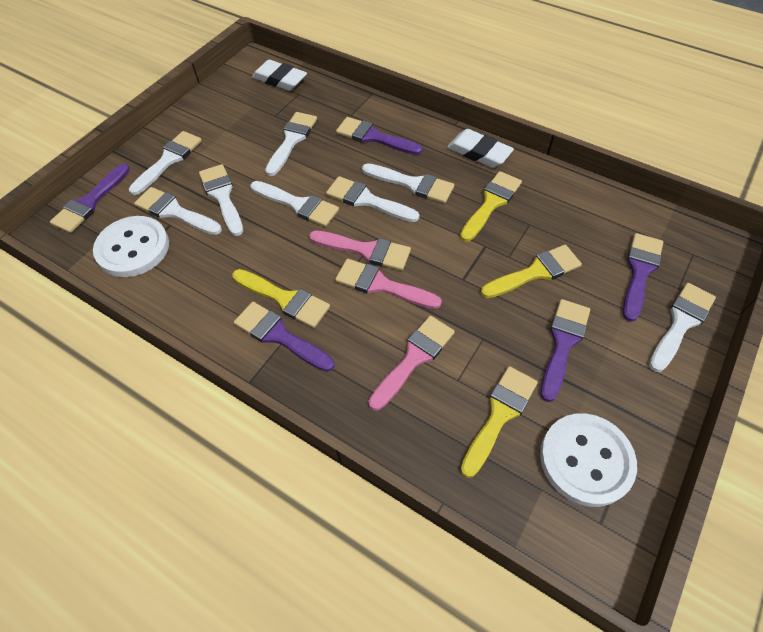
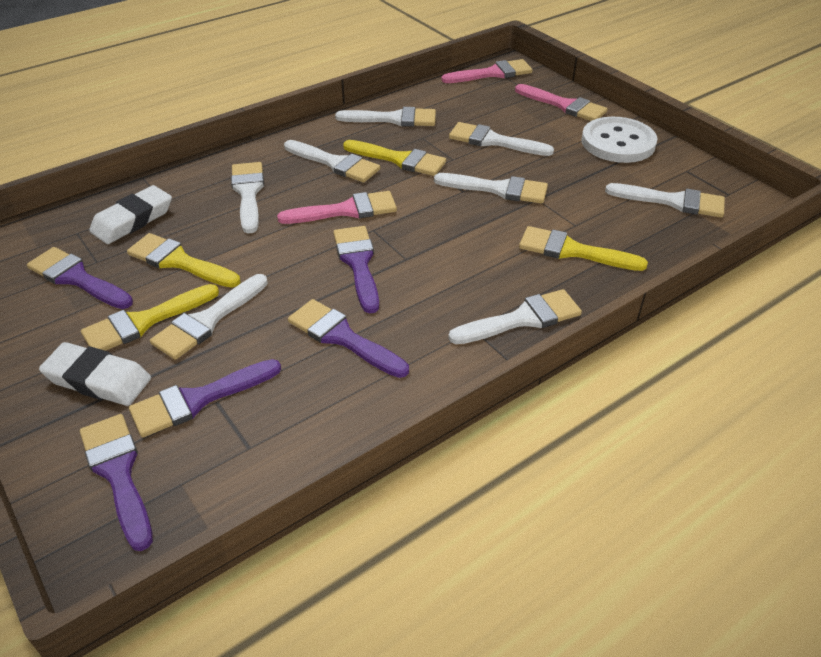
white button: [93,216,169,277] [540,413,637,507] = 2 -> [581,117,657,163] = 1

